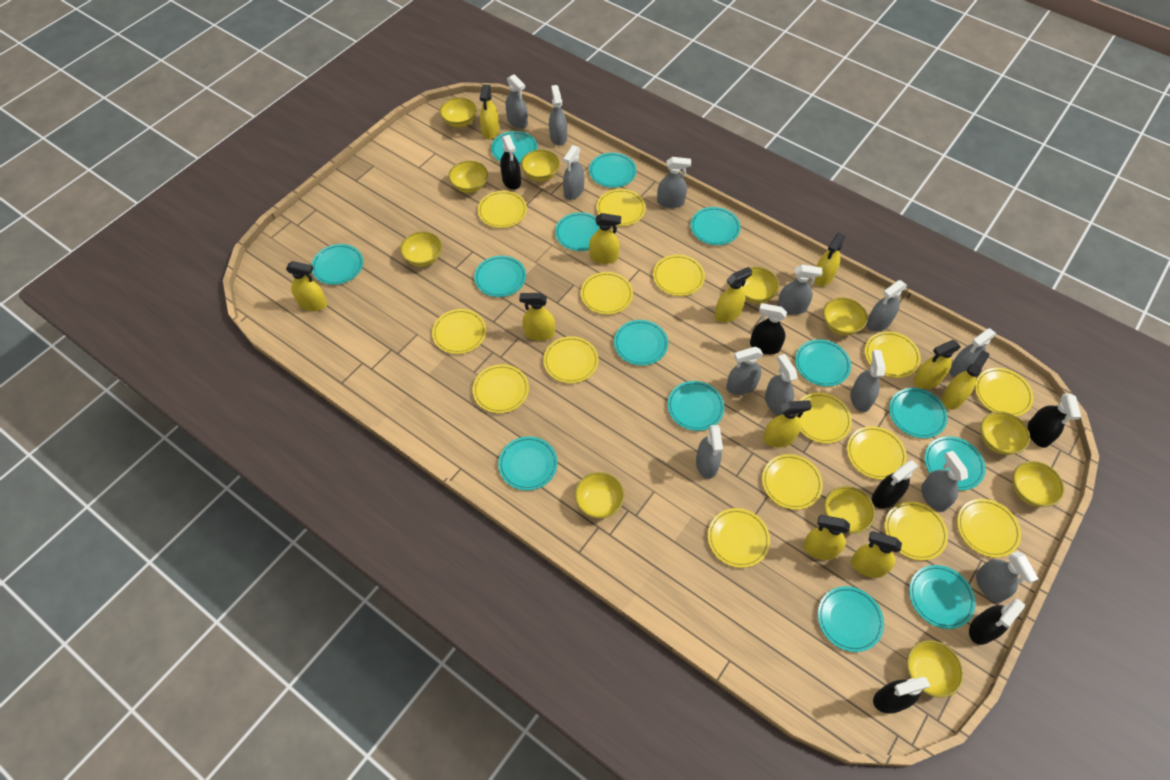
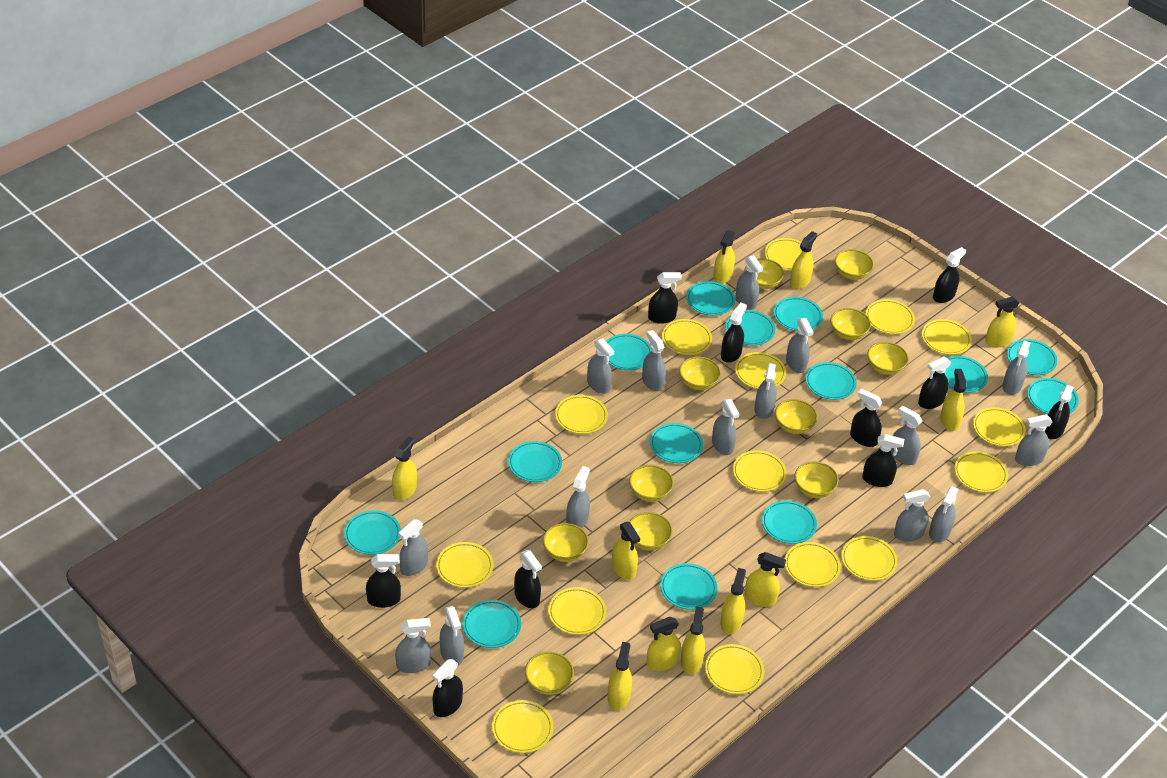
black spray bottle: [500,135,521,190] [750,303,787,354] [872,461,918,509] [873,677,930,713] [969,599,1025,645] [1028,394,1081,448] = 6 -> [366,554,401,608] [432,659,463,717] [514,550,542,608] [648,272,682,324] [721,303,747,363] [850,389,882,447] [862,434,904,487] [918,356,951,409] [933,247,966,303] [1045,385,1074,439] = 10
grey spray bottle: [506,74,528,129] [549,85,567,146] [563,145,584,200] [657,157,691,208] [696,425,723,479] [726,347,763,395] [765,354,797,415] [777,265,822,315] [850,350,885,412] [866,280,907,332] [921,451,968,512] [949,328,996,378] [976,551,1039,603] = 13 -> [395,618,431,673] [399,519,428,576] [440,606,464,665] [566,466,590,528] [587,338,614,394] [642,330,666,391] [712,399,739,455] [736,255,763,310] [754,363,777,419] [786,318,814,373] [891,405,922,465] [894,489,930,542] [929,486,958,543] [1002,340,1030,395] [1015,414,1052,466] = 15

